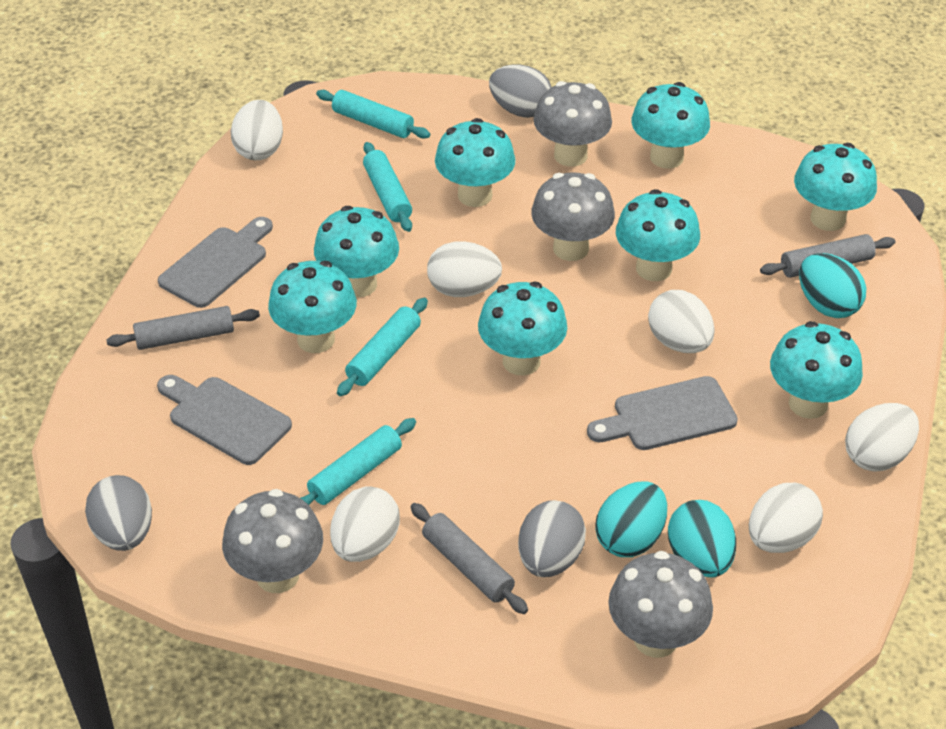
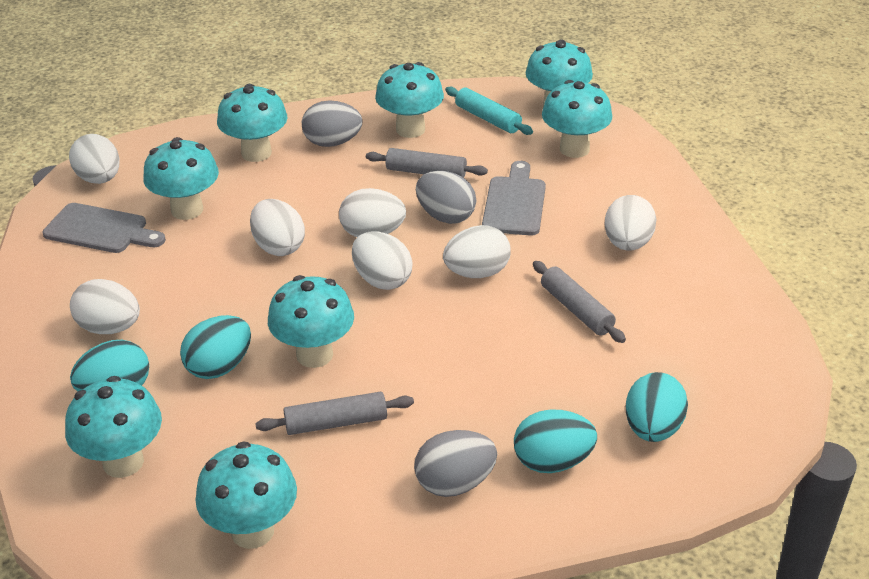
grey cutting board: [157,375,292,465] [158,217,273,308] [587,376,738,450] = 3 -> [42,203,166,253] [482,161,546,236] = 2
grey mushroom: [222,489,323,593] [531,172,615,261] [533,81,612,167] [608,551,713,658] = 4 -> none = 0
turquoise egg: [595,482,667,557] [668,500,736,578] [799,253,866,318] = 3 -> [70,340,149,392] [180,315,251,379] [514,409,597,473] [626,372,688,442] = 4
turquoise rolling pin: [301,418,416,505] [316,90,430,139] [337,298,428,396] [363,142,412,232] = 4 -> [445,87,533,135] = 1
white egg: [231,100,283,160] [330,487,400,562] [427,241,502,297] [648,290,715,353] [749,483,823,553] [845,403,919,472] = 6 -> [69,134,120,184] [70,279,140,334] [250,199,305,256] [339,188,406,237] [352,232,413,290] [443,225,511,278] [604,195,656,250] = 7

